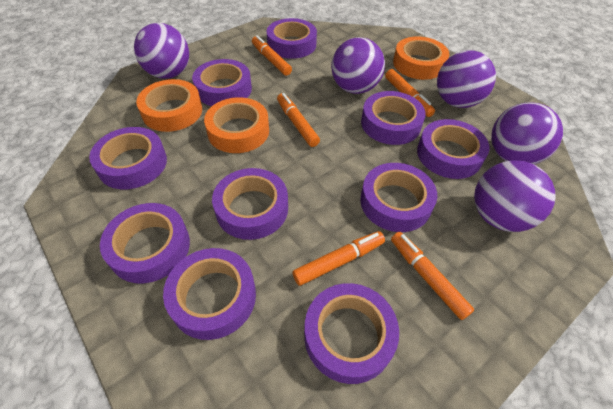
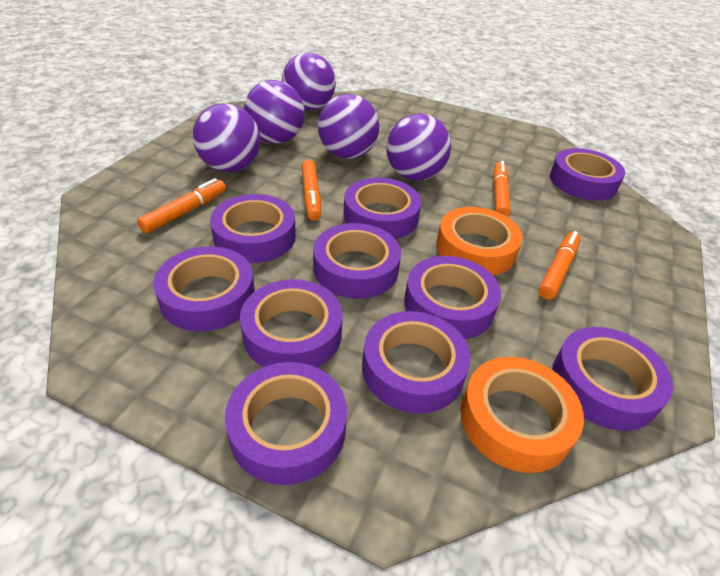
orange marker: [252,35,292,76] [277,93,320,147] [292,231,385,286] [385,69,435,117] [391,232,474,320] = 5 -> [137,178,226,233] [301,159,321,221] [493,161,511,217] [538,231,581,300] = 4
orange tape: [136,79,202,132] [204,97,269,153] [393,37,449,80] = 3 -> [436,207,523,275] [461,357,584,473] = 2

